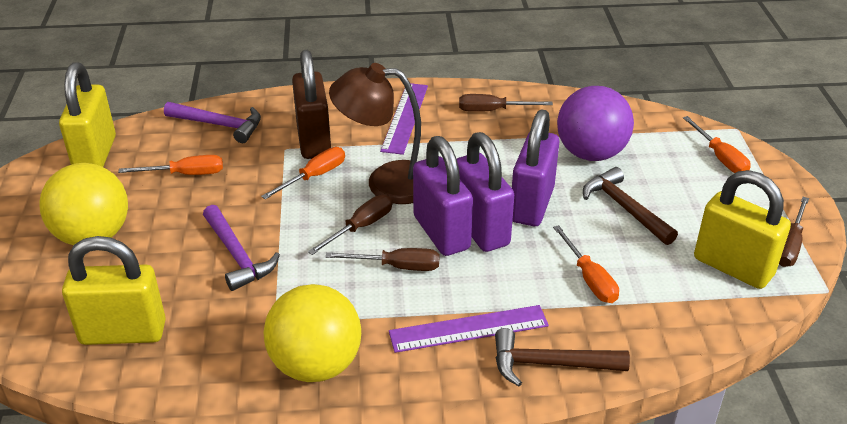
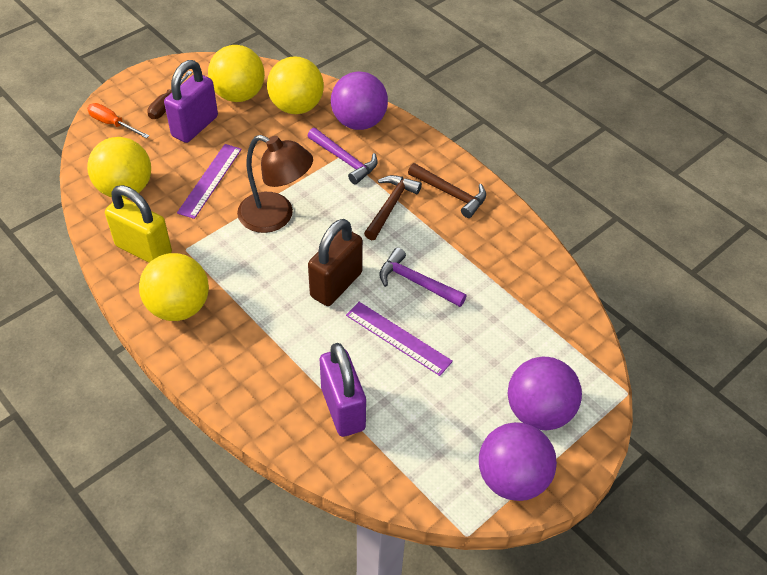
brown screwdriver: [308,195,392,255] [326,248,440,271] [459,94,553,112] [779,197,809,267] = 4 -> [147,71,192,119] = 1
orange screwdriver: [118,155,223,175] [261,147,345,199] [553,225,619,303] [683,116,751,173] = 4 -> [87,103,149,139] = 1
purple ball: [557,86,634,161] = 1 -> [331,71,388,130] [479,422,557,501] [508,357,582,430] = 3
purple padlock: [413,136,473,256] [457,132,514,252] [512,109,559,226] = 3 -> [164,60,218,143] [320,343,366,437] = 2
yellow ball: [39,163,128,245] [263,284,361,382] = 2 -> [87,137,151,198] [139,253,209,321] [208,45,265,102] [267,57,324,114] = 4
yellow padlock: [59,62,116,167] [62,236,166,345] [694,170,791,289] = 3 -> [105,185,172,263] = 1

